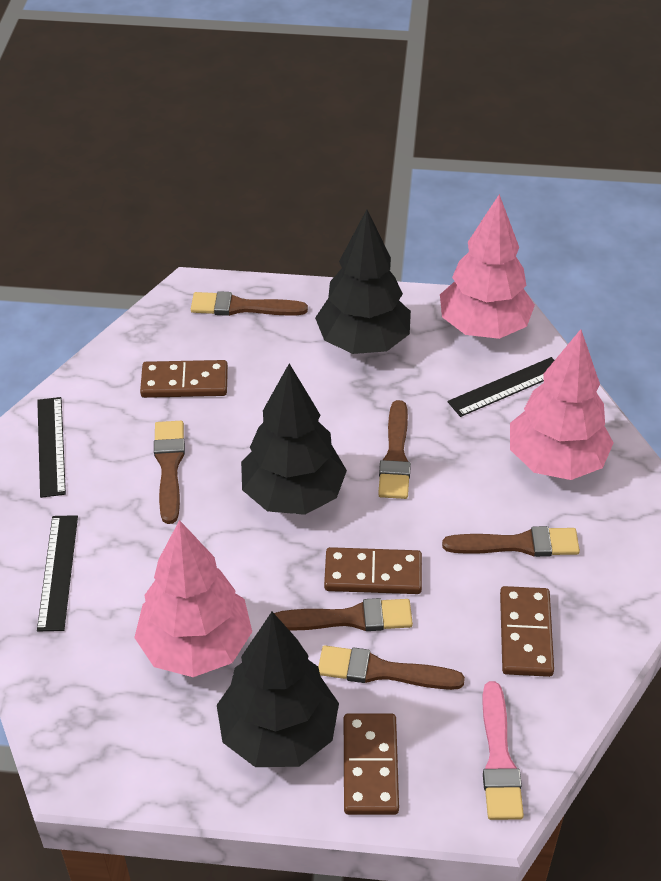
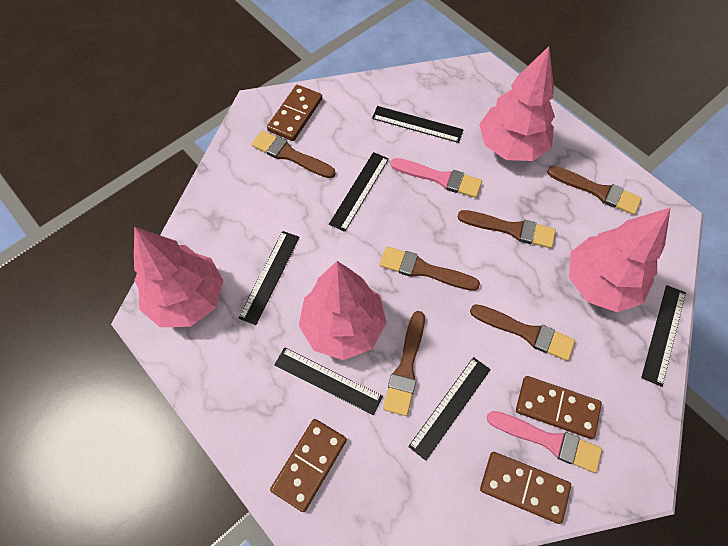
black ruler: [37,397,66,498] [37,515,78,631] [448,357,554,417] = 3 -> [238,231,300,325] [274,347,383,415] [329,152,389,232] [372,106,464,143] [408,357,491,461] [641,285,686,387] = 6
black tree: [217,612,339,767] [241,363,347,515] [315,209,411,354] = 3 -> none = 0
pink brush: [483,681,524,820] = 1 -> [390,158,482,198] [487,411,602,473] = 2
pink tree: [134,520,252,677] [440,194,535,339] [510,329,614,480] = 3 -> [134,227,224,327] [299,261,387,360] [479,46,555,161] [569,208,671,312] = 4

